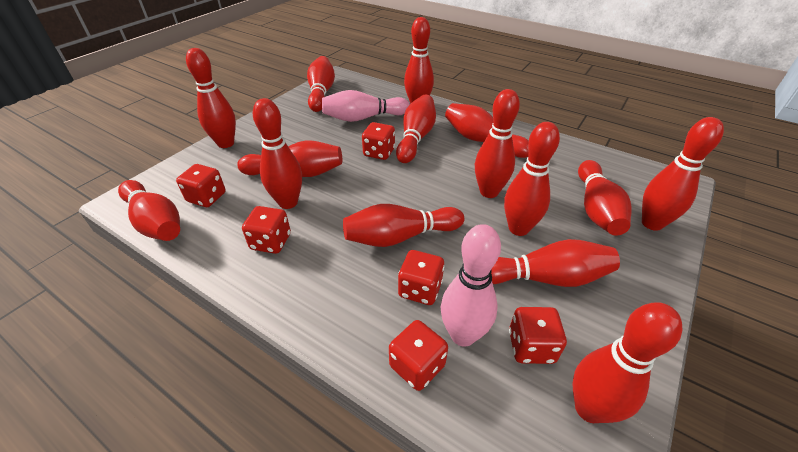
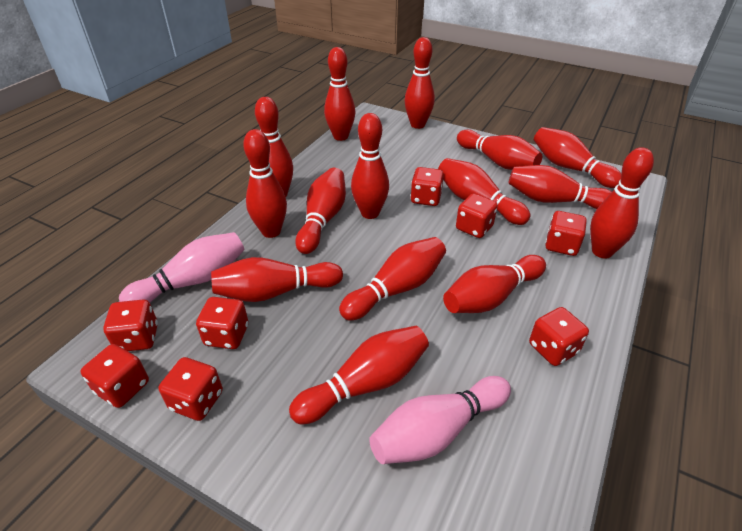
red dice: [176,164,226,207] [242,206,291,254] [362,122,395,160] [389,320,448,391] [398,250,444,305] [509,307,567,364] = 6 -> [81,344,149,408] [103,300,158,351] [159,357,223,421] [196,297,248,349] [410,167,444,206] [456,193,498,238] [529,307,589,366] [545,211,587,256] = 8

